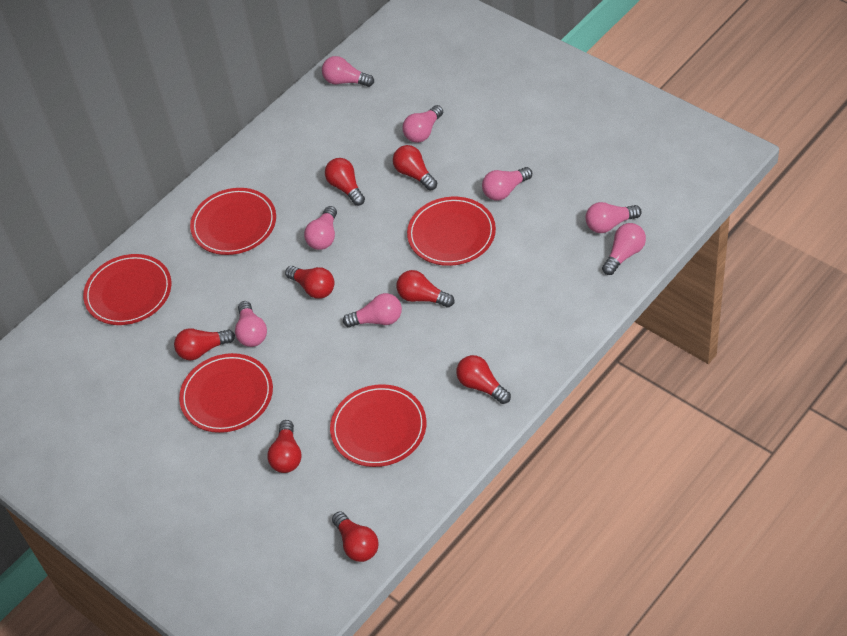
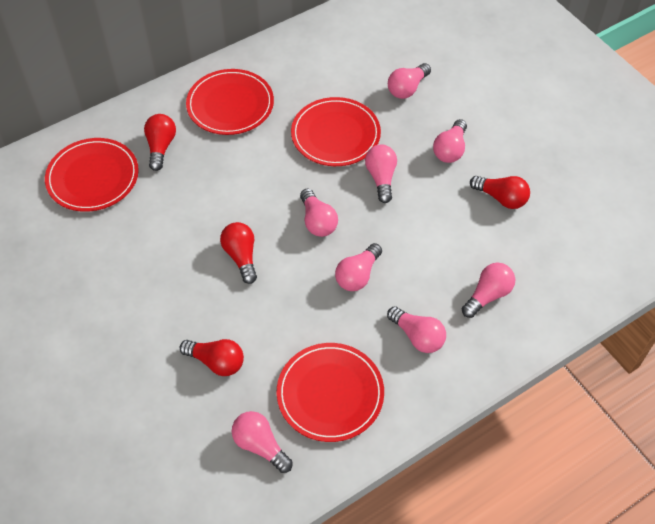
red light bulb: [174,328,235,360] [267,420,302,473] [285,266,335,299] [325,158,365,206] [332,511,379,562] [393,145,437,191] [397,270,454,307] [456,355,511,404] = 8 -> [144,114,176,171] [180,339,244,376] [220,222,257,284] [470,176,530,209] = 4
red plate: [83,254,172,325] [179,353,273,433] [190,188,276,255] [330,384,426,467] [407,197,496,266] = 5 -> [45,138,139,212] [186,69,274,135] [277,343,384,442] [291,97,381,166] = 4

